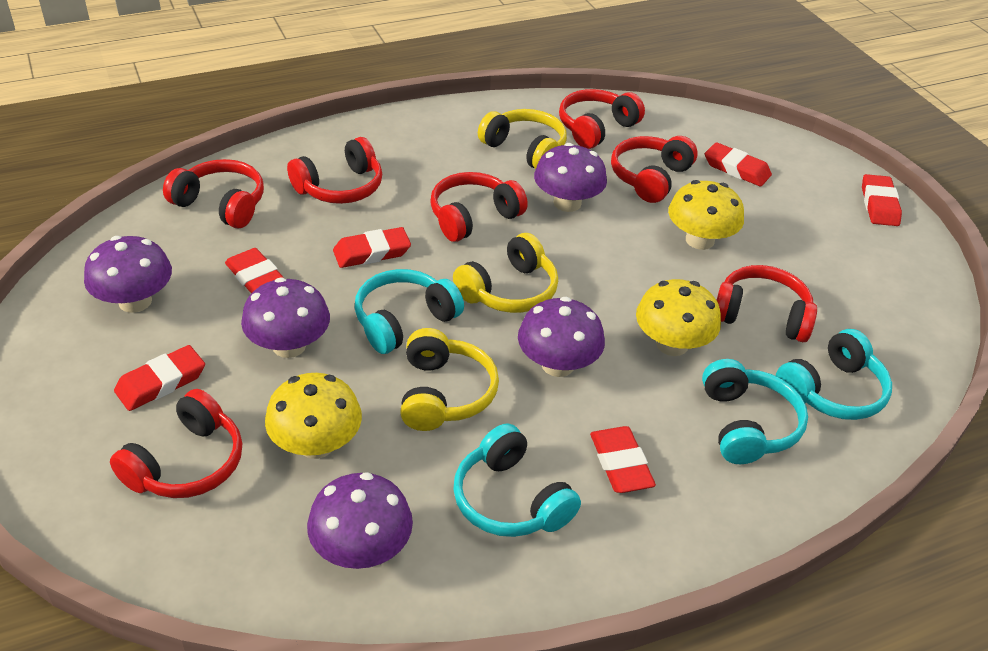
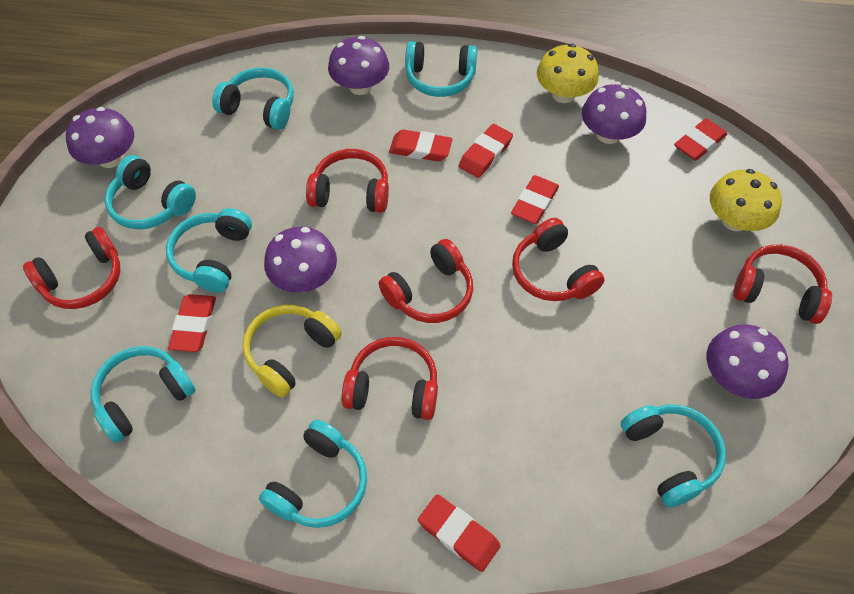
red headphones: [110,389,242,498] [163,159,264,228] [287,137,382,204] [430,172,528,242] [559,89,645,149] [611,136,698,203] [716,265,817,342] = 7 -> [23,227,120,309] [306,149,389,213] [342,337,438,420] [379,239,473,323] [512,218,605,301] [733,245,832,324] = 6
turquoise headphones: [355,269,464,354] [453,423,581,537] [702,359,808,464] [776,329,892,420] = 4 -> [90,346,196,443] [105,155,196,229] [166,208,252,292] [212,68,294,130] [259,420,367,528] [405,41,477,97] [621,404,726,508] = 7
yellow headphones: [400,328,499,431] [453,233,558,313] [478,109,567,169] = 3 -> [242,305,342,397] = 1
yellow mushroom: [265,373,362,459] [636,279,721,356] [668,180,744,250] = 3 -> [537,44,599,103] [710,169,782,231] = 2

